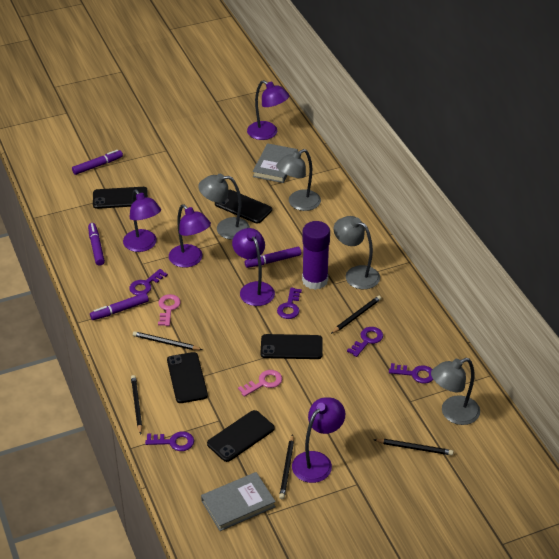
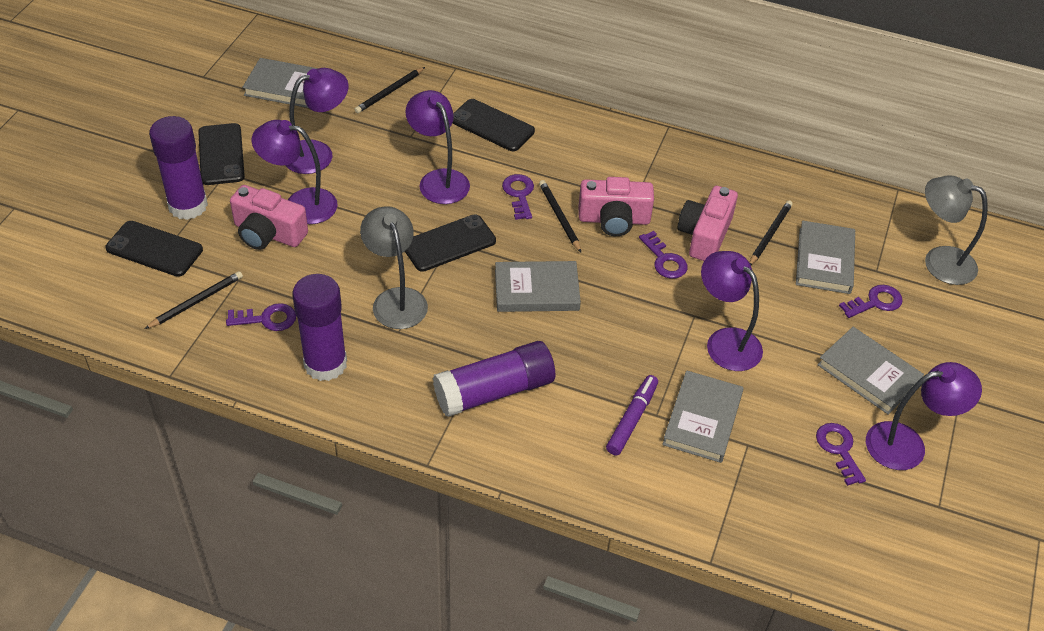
black pencil: [131,375,142,434] [133,331,202,350] [279,434,294,499] [331,296,381,334] [374,439,454,455] = 5 -> [145,271,243,329] [354,67,425,113] [539,180,581,252] [749,201,793,265] = 4
black phone: [93,187,148,209] [167,352,208,403] [207,410,274,462] [215,190,272,224] [261,334,322,359] = 5 -> [106,221,203,277] [198,123,245,185] [405,214,496,272] [452,99,535,151] = 4
grey book: [201,472,276,531] [253,143,298,183] = 2 -> [242,58,318,108] [495,261,581,312] [662,370,744,463] [796,220,855,294] [817,327,924,415] = 5
grey lamp: [198,174,250,240] [276,149,321,211] [333,216,380,289] [431,358,480,425] = 4 -> [360,206,428,329] [925,176,988,285] = 2
pink camera: none = 0 -> [230,185,308,250] [579,177,654,236] [678,186,738,261] = 3
pink key: [158,294,181,326] [238,370,282,397] = 2 -> none = 0
purple glue stick: [302,221,330,290] = 1 -> [149,116,208,220] [292,274,347,381] [433,341,555,417] = 3
purple marker: [72,150,123,175] [88,223,105,266] [90,293,149,320] [245,247,301,268] = 4 -> [606,375,658,455] = 1

